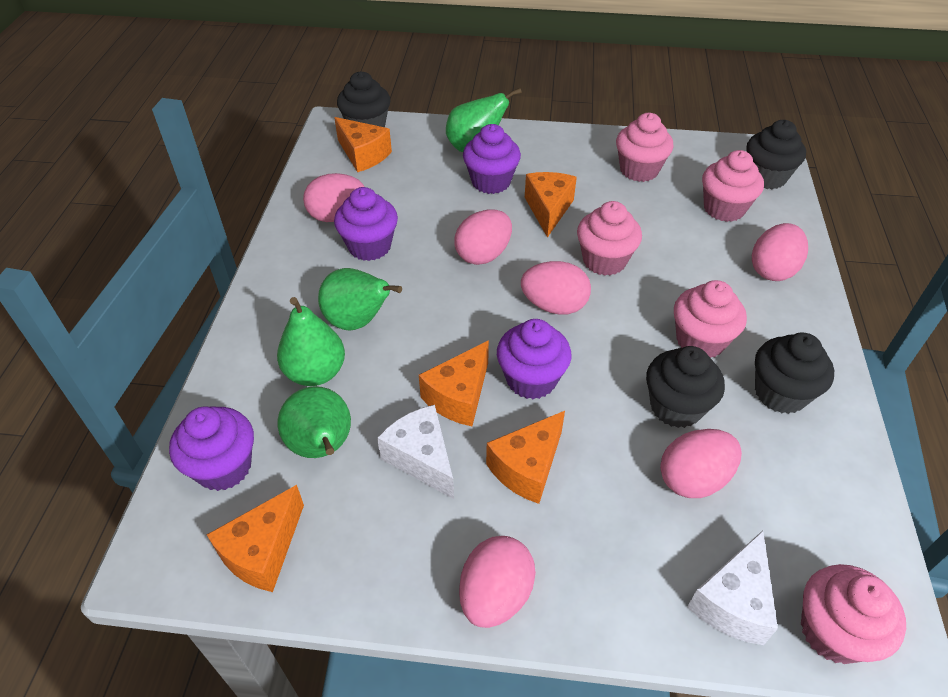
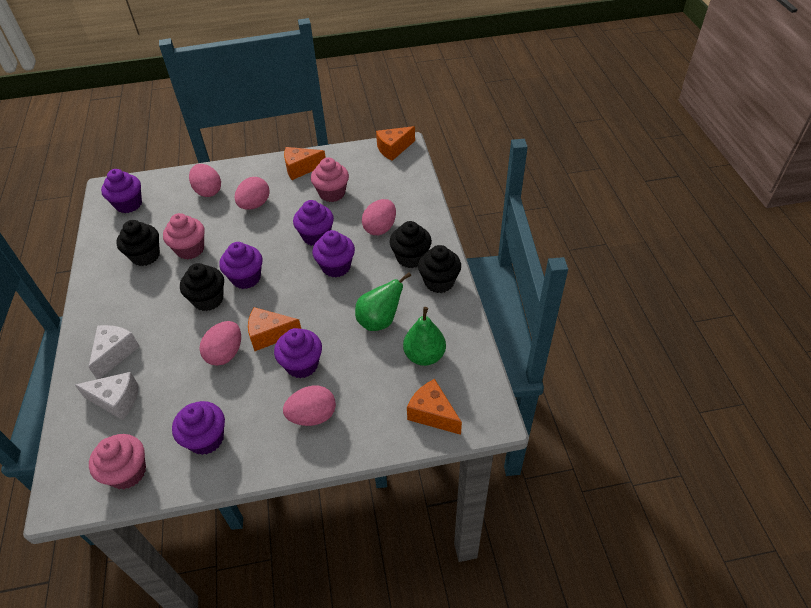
green pear: [277,297,345,386] [278,386,351,458] [318,268,402,331] [446,88,522,152] = 4 -> [355,272,411,331] [403,307,446,366] = 2
orange cheese: [206,485,304,592] [334,117,392,172] [419,340,489,426] [486,411,565,504] [525,172,577,238] = 5 -> [248,307,301,351] [284,147,326,180] [376,126,415,161] [407,379,462,435] = 4
pink cupcake: [577,201,642,276] [616,113,674,182] [674,280,747,358] [702,150,764,222] [801,564,906,664] = 5 -> [89,434,146,489] [163,213,205,259] [311,157,349,202] = 3
pink egg: [303,173,364,222] [454,209,512,265] [459,536,536,628] [521,261,591,315] [660,429,742,498] [752,223,808,281] = 6 -> [189,164,221,197] [199,321,241,366] [235,177,270,210] [283,386,336,426] [362,199,396,235] = 5
purple cupcake: [169,406,254,491] [334,187,398,261] [463,124,521,194] [497,319,572,399] = 4 -> [101,169,142,213] [172,401,225,455] [219,242,262,289] [274,328,322,378] [293,200,334,246] [312,230,355,277] = 6

